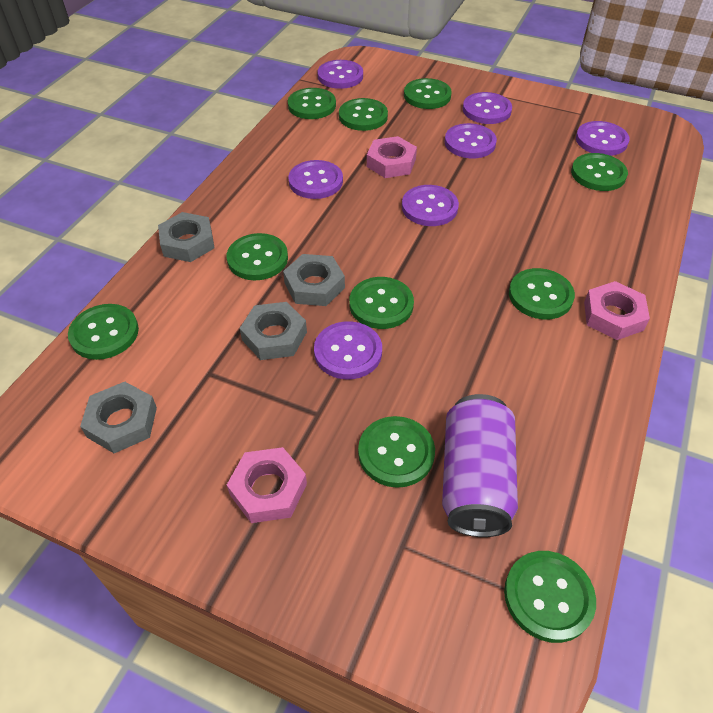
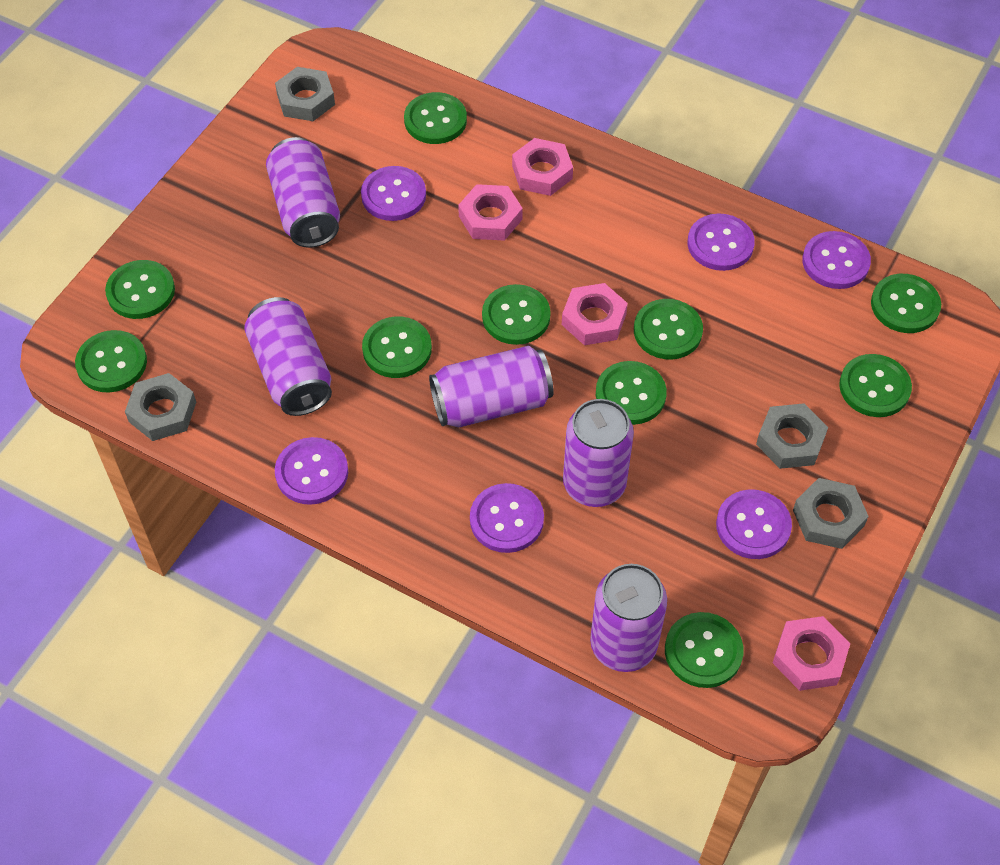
pink nut: [227,447,307,523] [367,136,417,178] [584,281,650,340] = 3 -> [458,184,523,241] [512,138,573,196] [562,283,628,345] [773,616,850,691] = 4
purple button: [288,160,343,199] [314,321,382,379] [317,60,363,89] [402,185,459,226] [445,123,497,158] [463,92,512,124] [576,121,630,156] = 7 -> [275,437,348,505] [361,166,426,221] [470,483,544,553] [687,214,755,271] [716,489,792,559] [802,231,871,289] = 6
purple can: [442,394,518,537] = 1 -> [244,297,332,416] [266,137,340,248] [429,346,554,427] [563,399,634,507] [590,564,667,672] = 5

